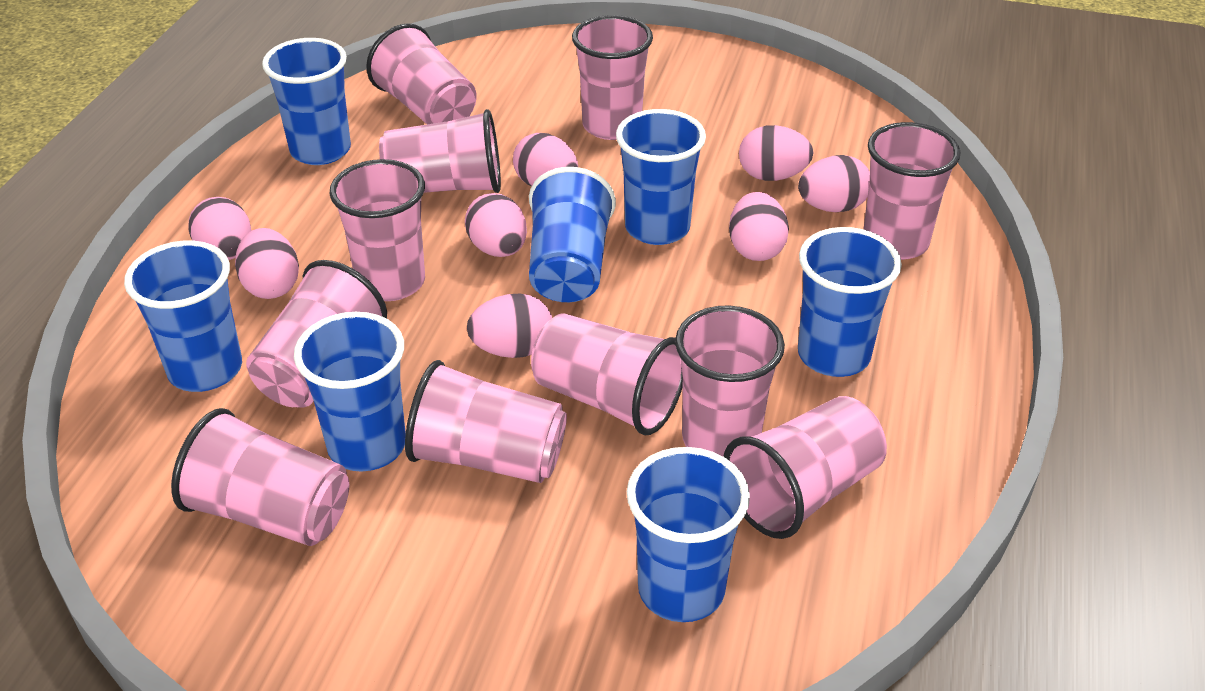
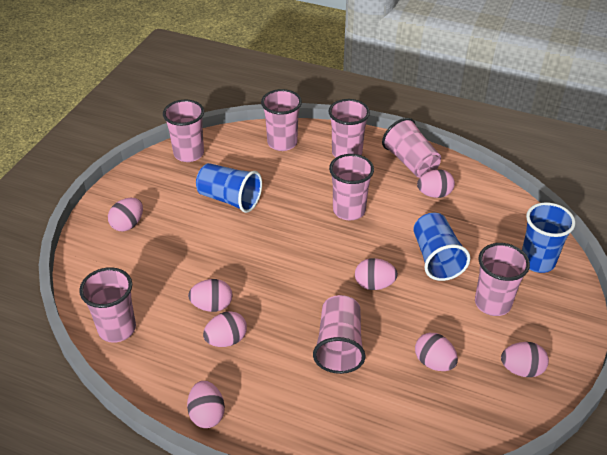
blue cup: [124,241,242,392] [262,38,351,165] [294,312,406,472] [529,167,616,302] [616,109,706,245] [627,447,750,622] [798,227,902,377] = 7 -> [196,163,262,213] [413,213,470,281] [522,202,575,273] = 3
pink cup: [171,408,349,546] [246,260,387,408] [329,159,425,301] [366,23,477,124] [379,109,501,193] [405,360,567,483] [531,313,683,435] [572,15,653,140] [675,305,785,456] [723,396,887,539] [863,122,960,260] = 11 -> [79,267,136,343] [163,100,204,162] [261,89,302,151] [313,295,366,374] [329,99,370,158] [329,154,374,220] [382,118,441,178] [475,243,530,316] = 8

